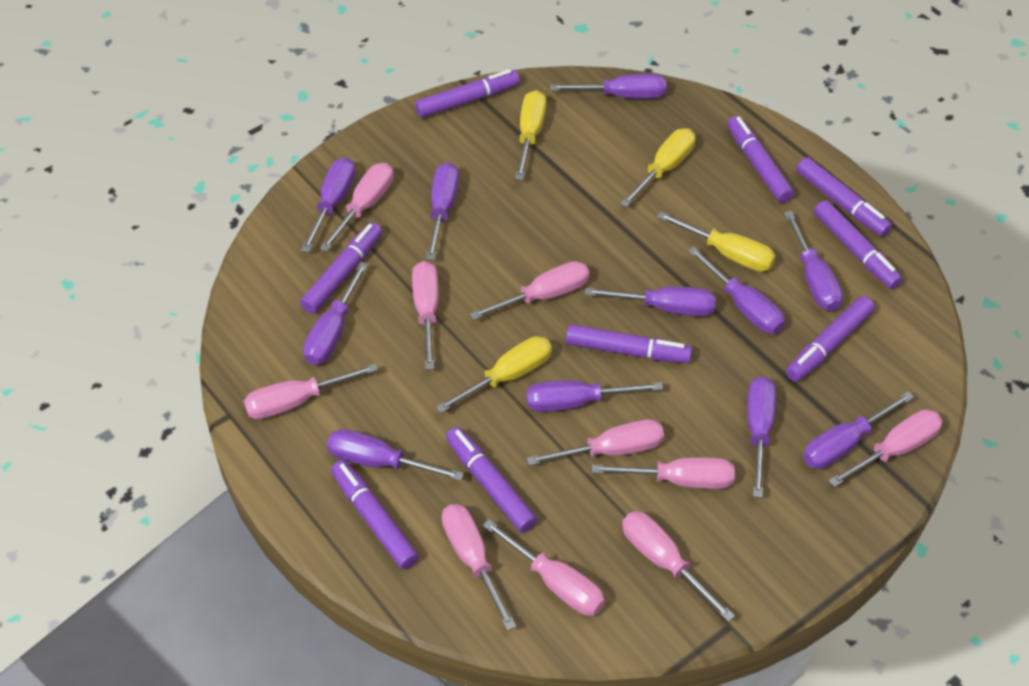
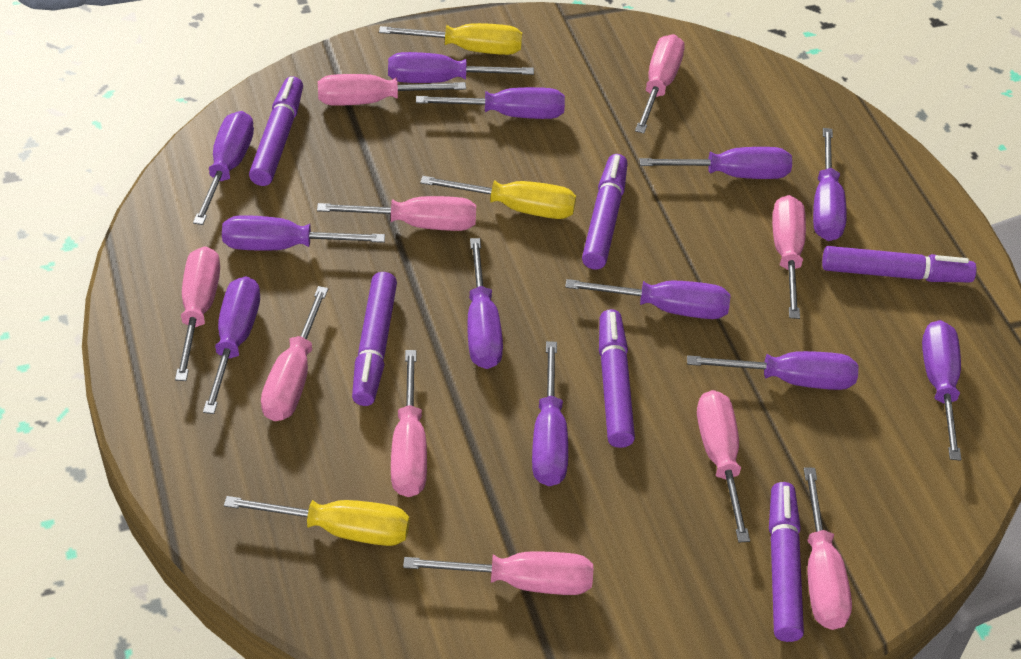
purple marker: [300,222,382,314] [331,460,419,570] [415,69,520,118] [446,427,537,533] [566,324,692,363] [727,116,794,203] [786,296,875,382] [796,157,892,237] [814,200,903,289] = 9 -> [249,76,303,186] [352,272,397,406] [582,154,628,270] [599,309,635,448] [769,482,804,642] [822,246,977,282] = 6
purple screwdriver: [301,157,356,252] [303,262,368,365] [327,429,464,481] [426,162,459,260] [526,380,663,412] [550,74,667,99] [585,286,716,317] [688,246,785,334] [747,376,776,498] [784,211,843,311] [803,391,914,469] = 11 -> [193,111,254,225] [203,276,260,414] [222,215,385,250] [388,52,534,83] [416,87,565,119] [467,238,503,369] [532,341,568,486] [565,279,730,319] [639,147,792,179] [687,351,858,390] [813,128,847,241] [922,320,961,461] = 12
yellow screwdriver: [436,336,552,413] [515,90,546,180] [620,129,696,207] [657,212,776,272] = 4 -> [224,496,409,546] [379,23,522,55] [420,176,576,219] = 3

